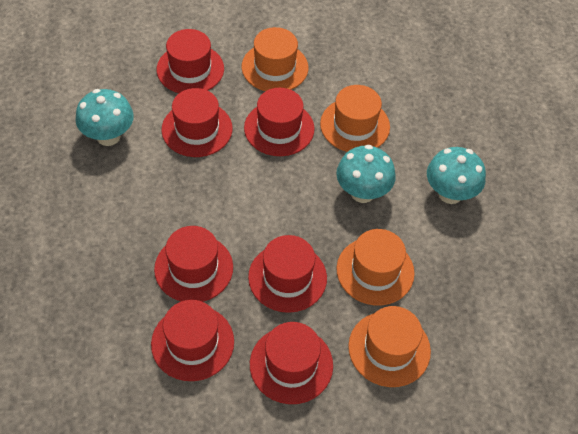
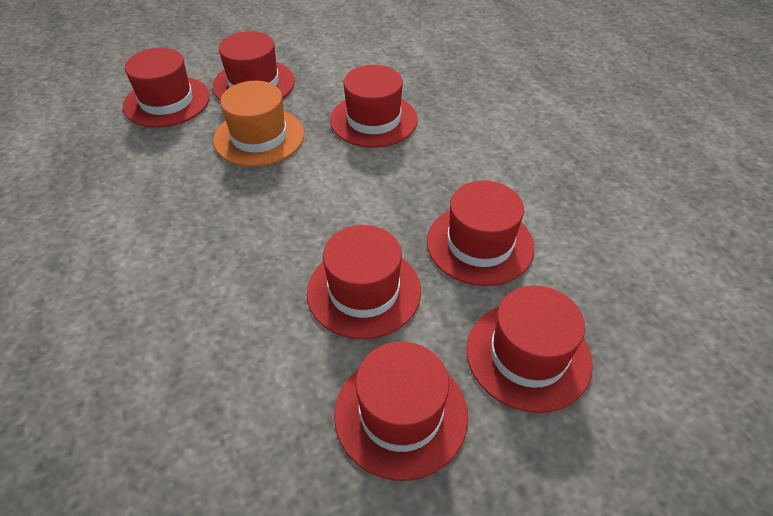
orange hat: [242,27,308,91] [320,85,390,152] [336,229,415,305] [348,306,431,387] = 4 -> [213,81,304,167] = 1
turquoise mushroom: [75,89,134,146] [336,145,396,203] [427,147,486,204] = 3 -> none = 0

